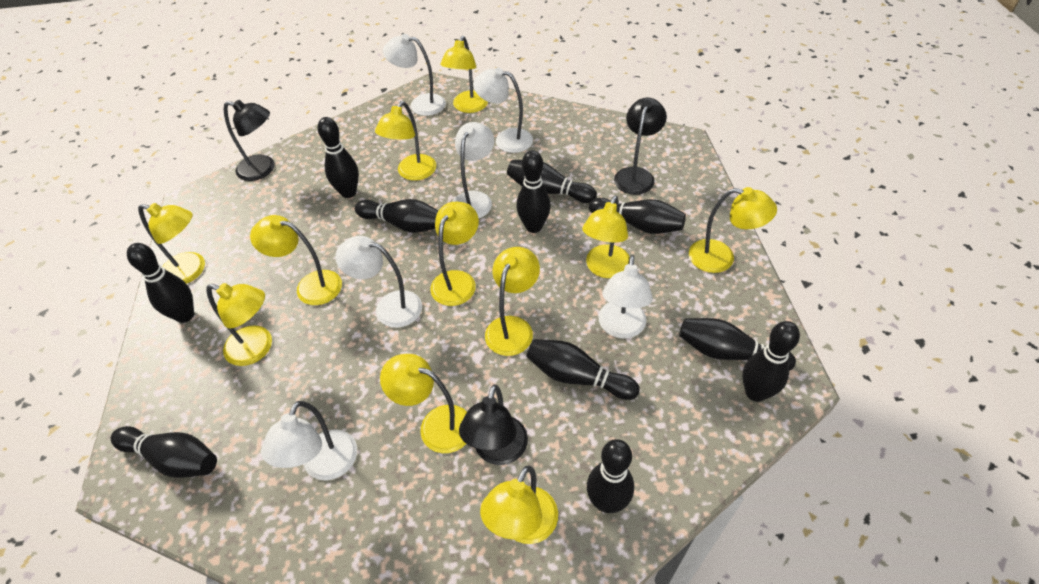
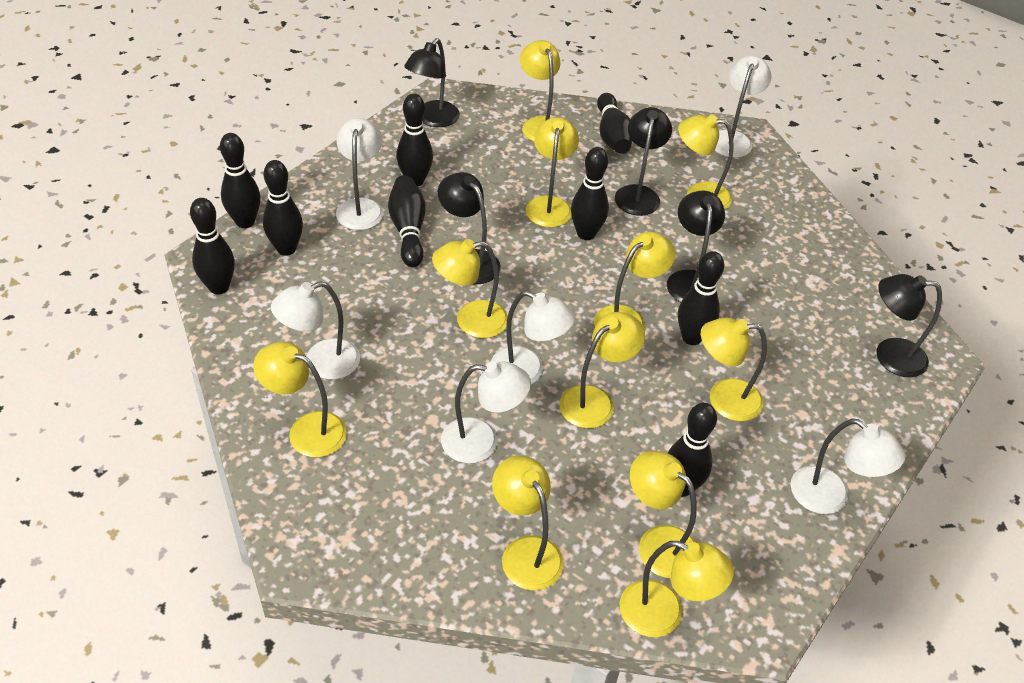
black bowling pin: [111,426,217,478] [127,243,194,323] [318,117,359,198] [355,199,439,233] [507,160,597,203] [516,150,551,233] [526,339,640,400] [587,439,634,513] [589,198,686,234] [679,318,796,371] [743,321,800,402] = 11 -> [190,198,235,294] [220,133,260,228] [263,160,303,256] [388,175,426,267] [397,93,433,187] [571,147,609,240] [597,93,633,154] [668,403,717,497] [678,251,724,345] = 9
black lamp: [224,100,275,181] [459,384,528,465] [614,98,667,195] = 3 -> [404,38,460,127] [438,172,500,284] [615,107,672,216] [667,190,725,302] [876,274,942,377] = 5

